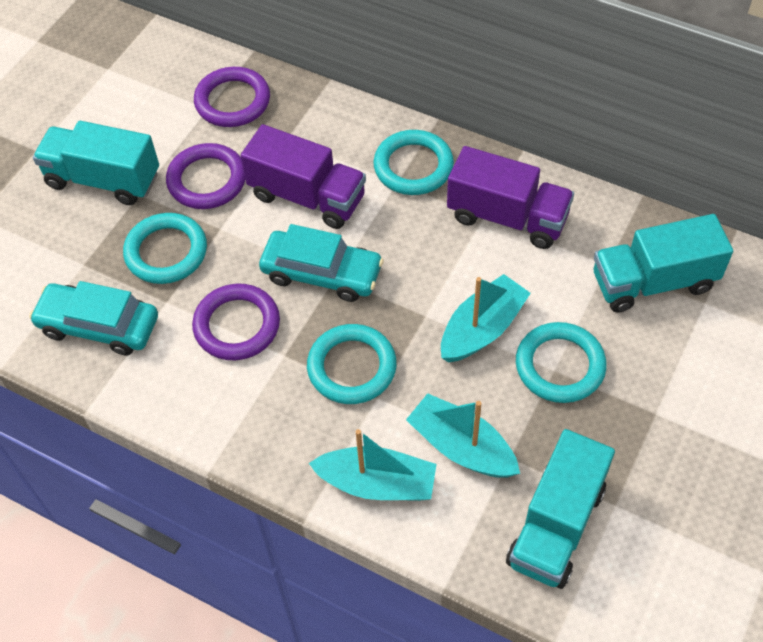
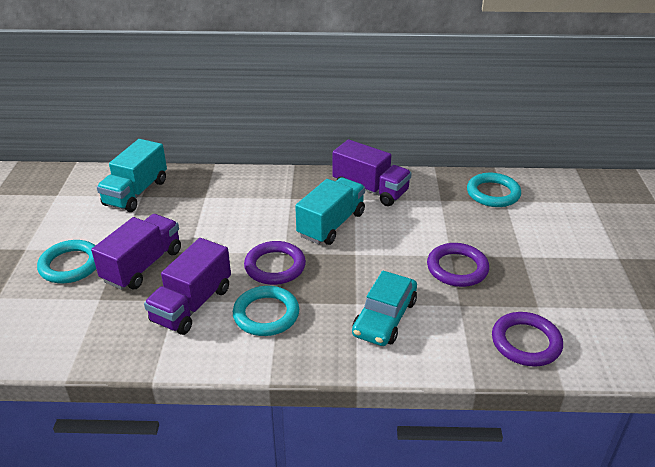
purple truck: [241,124,366,229] [447,146,574,249] = 2 -> [91,214,181,290] [144,238,231,335] [333,139,412,206] = 3
turquoise boat: [309,429,437,501] [406,393,520,478] [441,274,531,362] = 3 -> none = 0
turquoise car: [29,281,158,356] [259,224,384,302] = 2 -> [352,271,417,346] = 1
turquoise ring: [123,213,207,284] [307,324,397,404] [374,130,454,195] [516,322,607,403] = 4 -> [37,240,96,283] [233,286,299,336] [467,173,521,207] = 3
turquoise truck: [33,121,159,205] [506,429,615,589] [594,214,733,313] = 3 -> [97,139,167,212] [295,177,365,245] = 2

